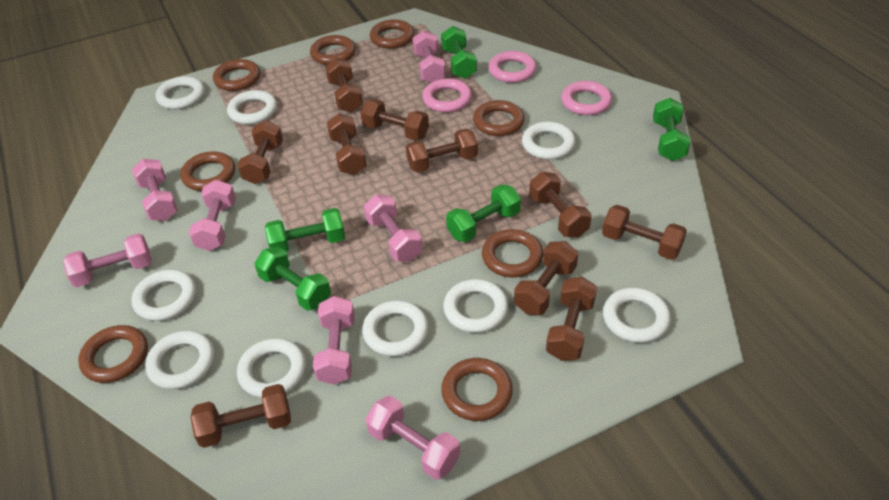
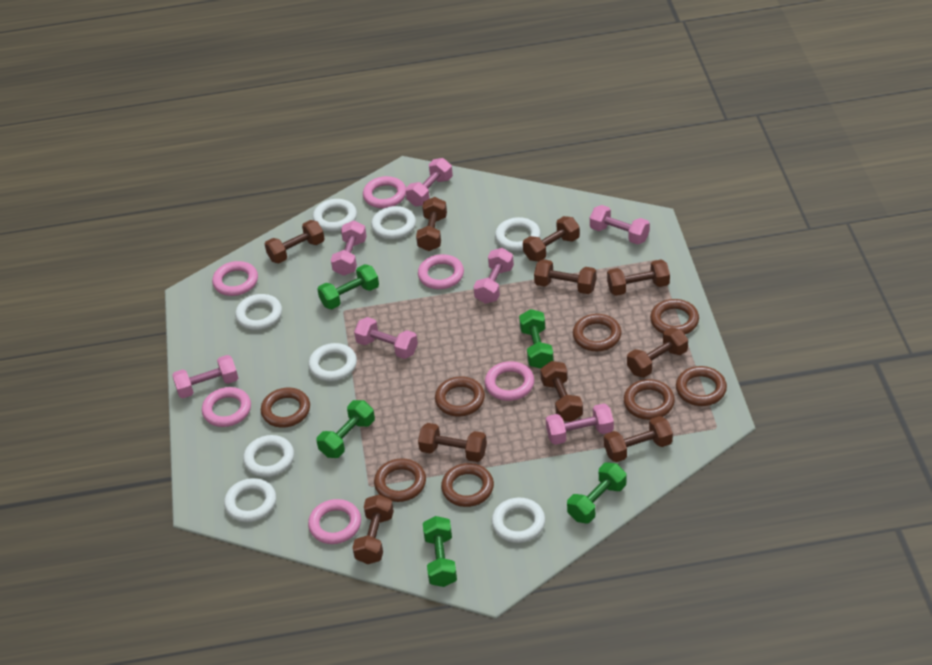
pink ring: [422,78,472,112] [489,51,536,83] [561,81,612,115] = 3 -> [202,387,251,427] [212,261,258,296] [308,499,361,544] [363,176,406,208] [418,254,464,289] [485,361,534,401] = 6
white ring: [132,270,196,321] [145,331,214,389] [155,76,205,109] [227,90,277,125] [237,338,306,398] [362,300,429,357] [443,279,508,333] [522,122,575,160] [603,287,671,343] = 9 -> [224,478,276,522] [235,294,282,330] [243,435,294,477] [308,343,357,381] [313,199,357,231] [371,206,416,239] [492,498,545,543] [495,217,541,251] = 8

